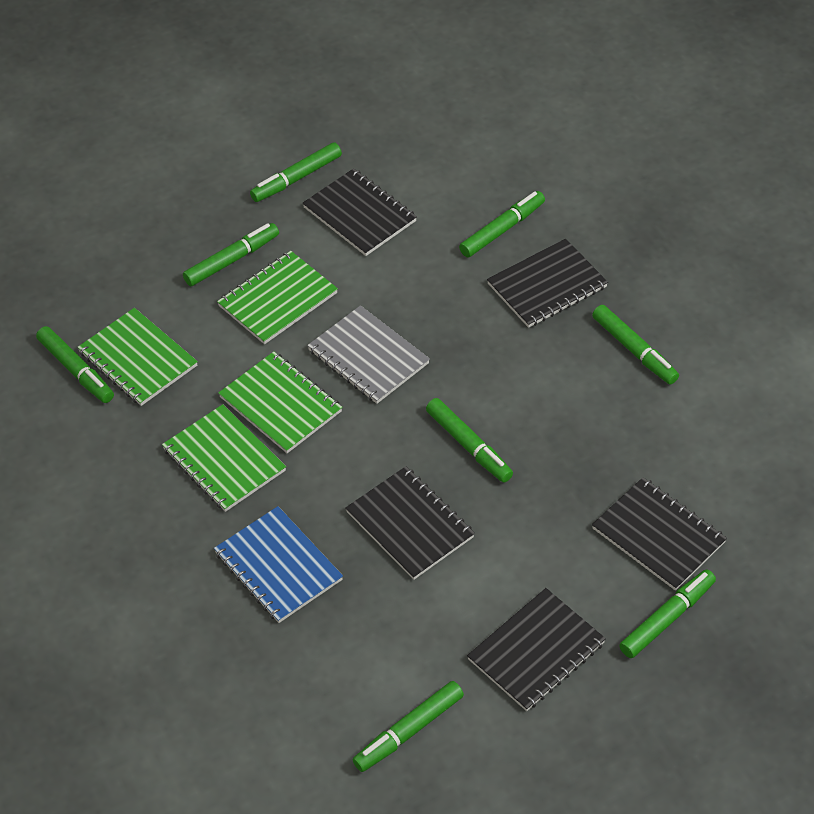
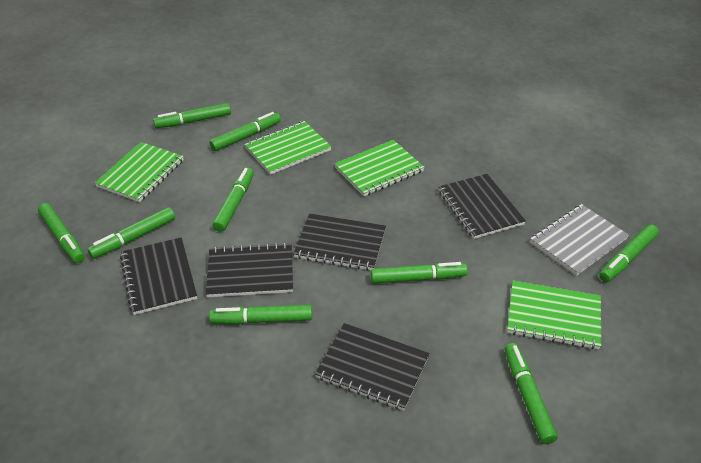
blue notebook: [214,506,343,623] = 1 -> none = 0
green marker: [36,326,114,403] [183,223,279,286] [250,142,342,202] [353,681,464,772] [426,398,513,482] [459,191,545,258] [592,305,679,385] [619,569,716,658] = 8 -> [38,203,85,263] [88,207,175,259] [153,103,231,128] [209,305,312,324] [210,112,281,151] [213,168,254,232] [371,262,468,284] [505,343,558,444] [599,225,659,282] = 9

